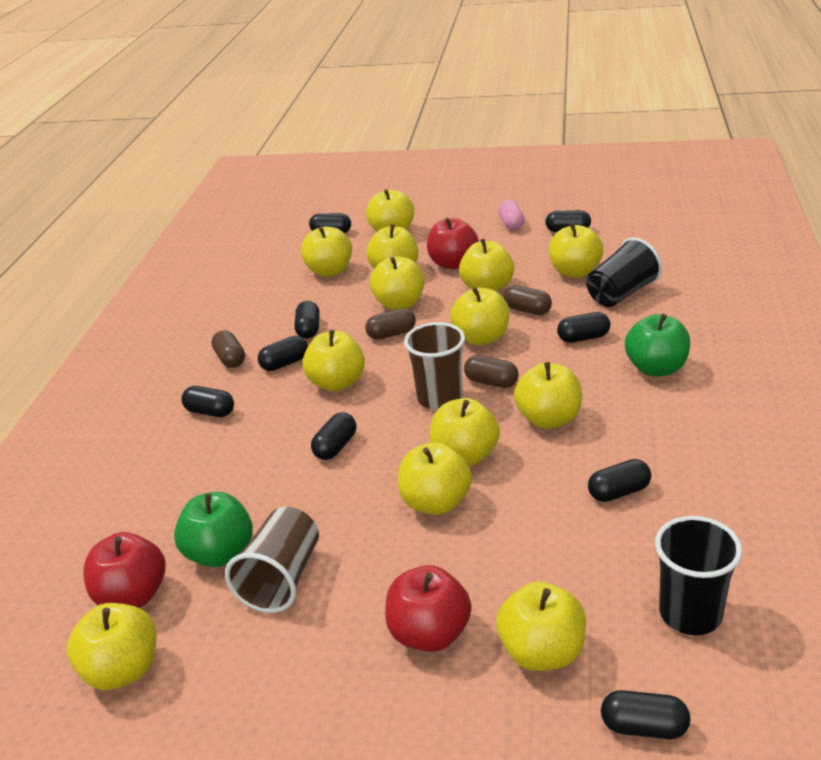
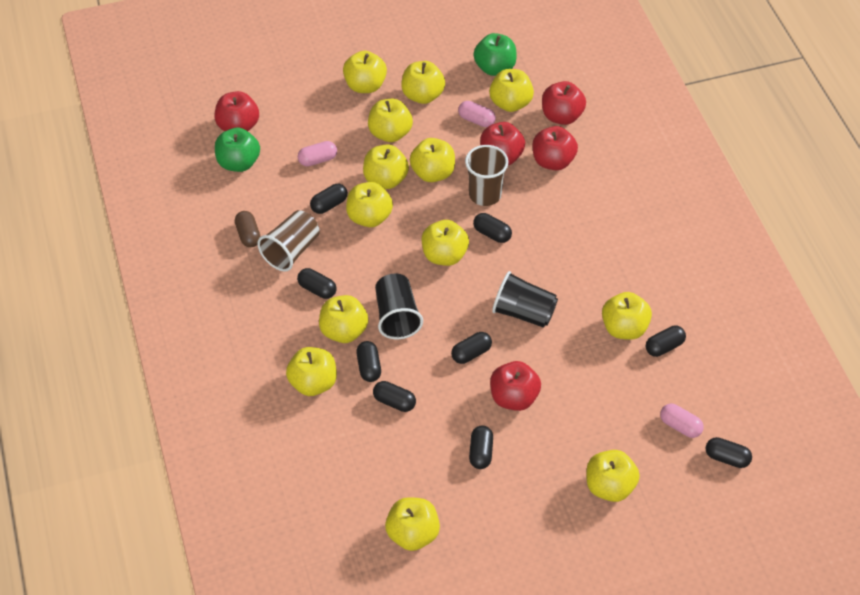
brown capsule: [211,330,245,368] [365,308,416,340] [464,355,519,388] [504,285,552,315] = 4 -> [235,211,261,247] = 1
pink capsule: [498,200,524,230] = 1 -> [298,141,337,166] [458,101,496,127] [660,404,704,438] = 3
red apple: [83,532,165,608] [385,565,471,652] [427,218,479,269] = 3 -> [215,91,259,131] [480,122,525,165] [490,361,541,411] [533,126,578,170] [542,81,586,125] = 5

